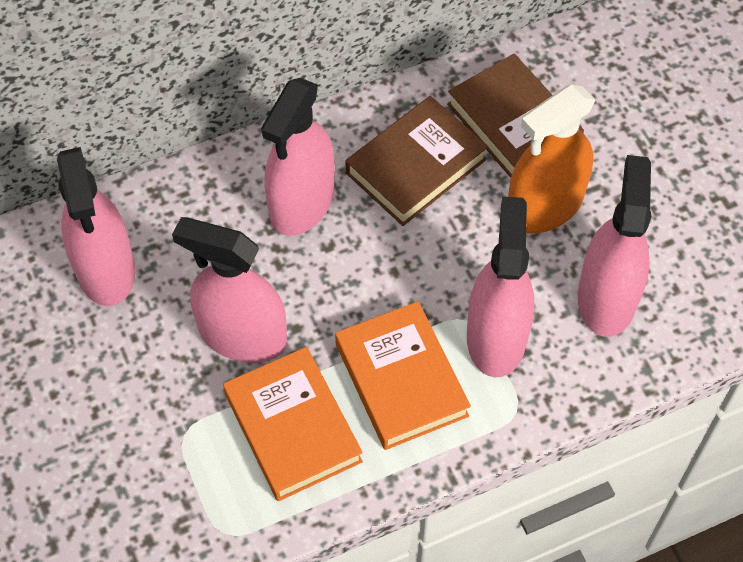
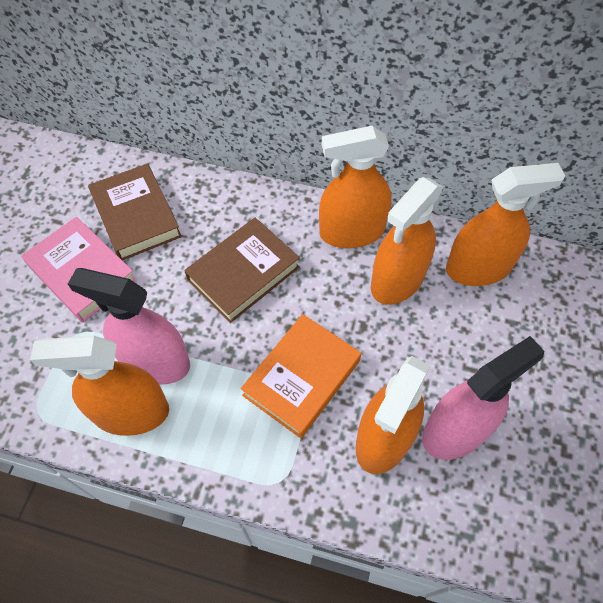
orange book: [223,347,363,501] [335,301,471,450] = 2 -> [241,314,361,438] = 1
orange spray bottle: [508,84,596,234] = 1 -> [30,336,169,436] [319,126,392,248] [355,356,431,474] [371,177,443,305] [446,163,565,286] = 5
pink book: none = 0 -> [21,217,137,323] = 1
pink spray bottle: [57,147,135,306] [172,217,287,363] [261,78,335,236] [467,196,534,377] [578,155,651,337] = 5 -> [68,268,190,385] [422,336,544,460] = 2

